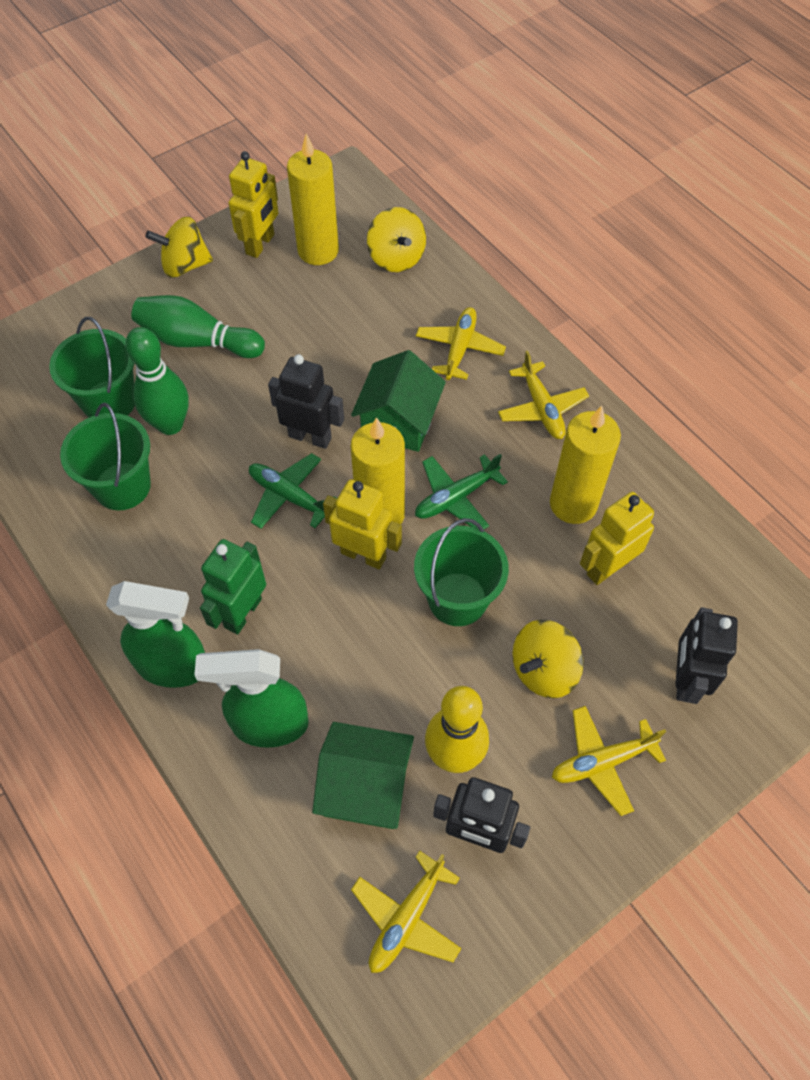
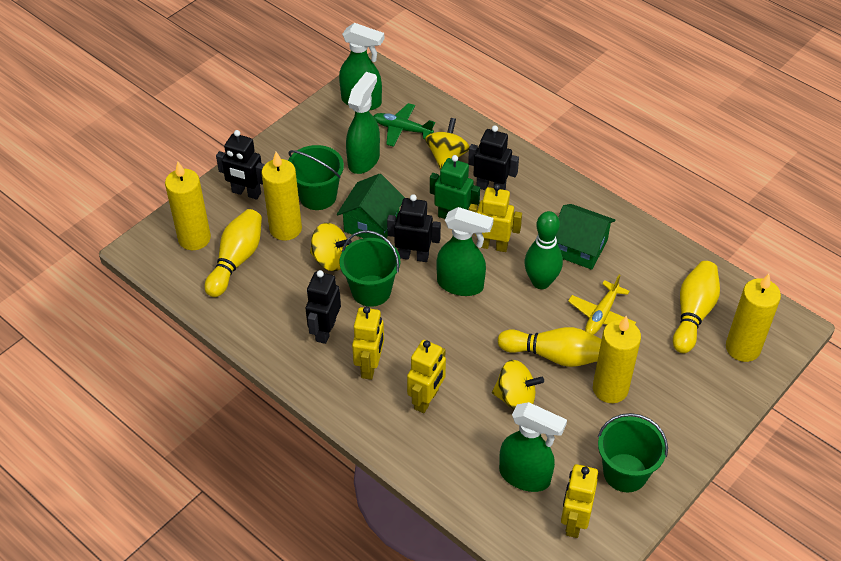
black robot: [268,354,344,449] [433,777,530,853] [675,607,738,704] = 3 -> [216,130,265,200] [306,270,341,344] [387,194,441,262] [468,125,519,190] = 4
green bowling pin: [125,327,189,435] [131,295,265,358] = 2 -> [524,211,563,289] = 1
green plane: [249,453,336,529] [415,454,508,529] = 2 -> [373,103,435,147] = 1
green spray bottle: [106,581,205,688] [194,649,309,748] = 2 -> [339,23,384,111] [346,72,380,174] [436,207,494,296] [499,402,567,492] = 4
yellow bowling pin: [425,686,489,773] = 1 -> [205,209,262,297] [497,327,602,367] [673,261,720,353] = 3
yellow candle: [287,133,339,265] [351,417,405,524] [550,406,621,524] = 3 -> [165,162,211,250] [261,152,302,241] [593,316,641,403] [726,274,781,362] = 4
yellow plane: [351,850,462,973] [416,307,506,380] [498,351,589,439] [552,706,666,816] = 4 -> [568,274,636,335] = 1
yellow robot: [229,151,278,258] [323,479,402,569] [580,492,654,585] = 3 -> [352,306,384,380] [407,340,446,413] [469,184,522,252] [561,464,598,538] = 4

